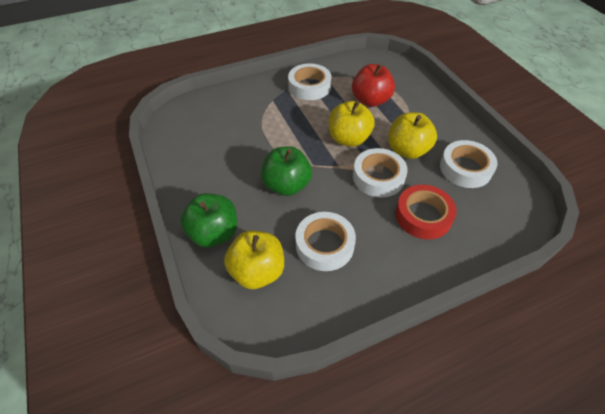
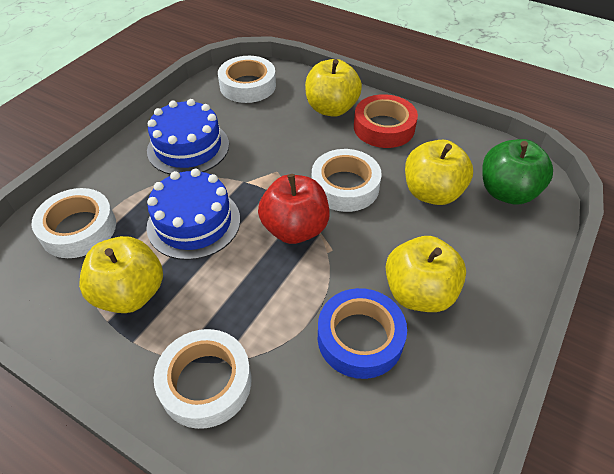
blue cake: none = 0 -> [147,99,229,174] [147,169,240,260] = 2
blue tape: none = 0 -> [318,288,407,379] = 1
green apple: [180,193,237,248] [261,146,312,196] = 2 -> [482,139,553,205] = 1
yellow apple: [224,231,284,289] [328,101,375,147] [388,112,437,159] = 3 -> [79,236,163,313] [305,59,362,117] [386,236,466,312] [405,140,473,205] = 4

